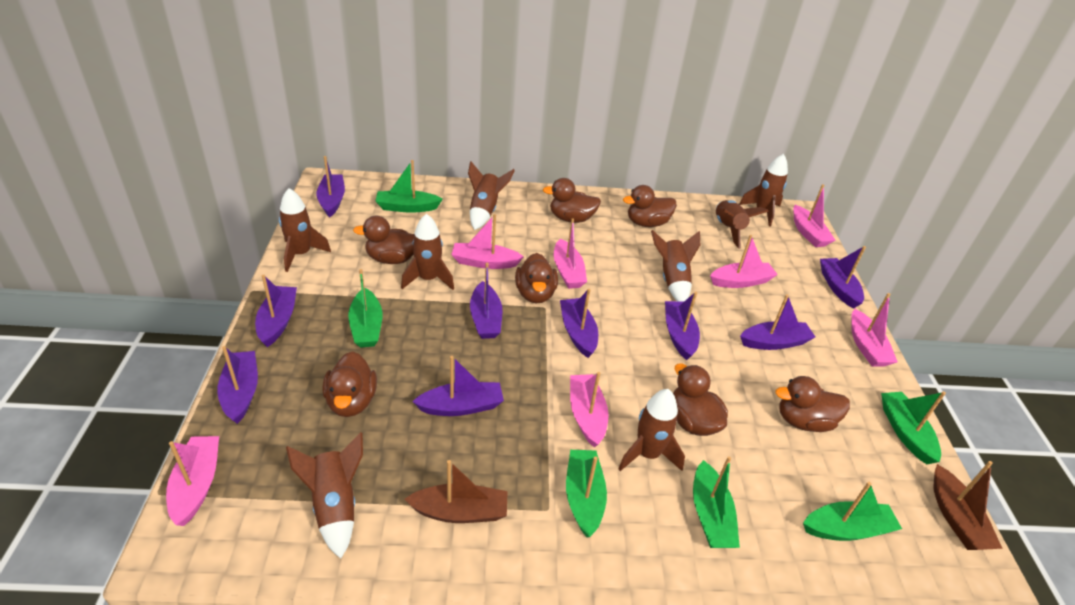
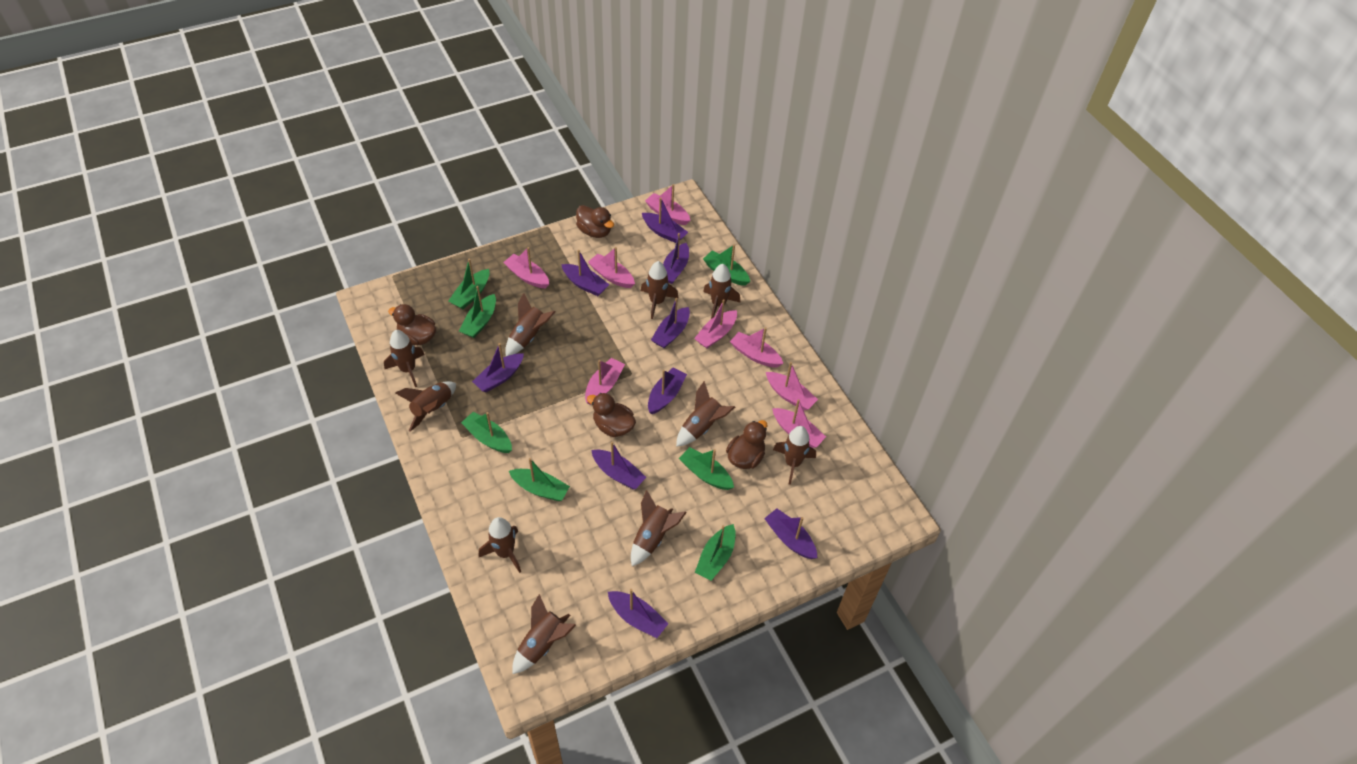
brown boat: [404,460,508,523] [933,461,1003,550] = 2 -> none = 0
brown duck: [323,351,377,417] [353,216,414,264] [515,253,558,303] [543,178,601,223] [623,185,677,227] [673,363,728,436] [775,376,850,432] = 7 -> [388,304,436,345] [576,205,614,238] [587,393,636,437] [726,420,767,469] = 4
brown rocket: [279,188,331,272] [286,432,363,559] [401,214,454,290] [468,162,515,230] [618,389,685,471] [651,230,700,302] [716,200,769,249] [739,153,788,226] = 8 -> [384,330,425,387] [395,381,456,431] [479,517,521,573] [505,293,555,356] [512,594,576,674] [631,490,687,566] [641,261,679,319] [676,381,735,447] [703,264,741,319] [773,426,816,485] = 10
green boat: [348,269,382,348] [375,160,443,213] [566,450,607,537] [693,456,740,548] [803,482,902,541] [881,391,946,464] = 6 -> [448,259,489,309] [459,286,496,338] [461,412,512,453] [509,458,570,501] [679,447,734,490] [695,524,736,581] [703,244,750,286] = 7
pink boat: [166,436,219,526] [451,214,524,269] [554,218,587,289] [570,372,609,447] [710,235,778,288] [793,184,835,247] [851,293,898,367] = 7 -> [503,247,549,288] [585,358,625,405] [588,247,635,288] [645,184,691,225] [694,299,737,348] [730,327,783,367] [766,362,818,410] [772,399,826,448] = 8

